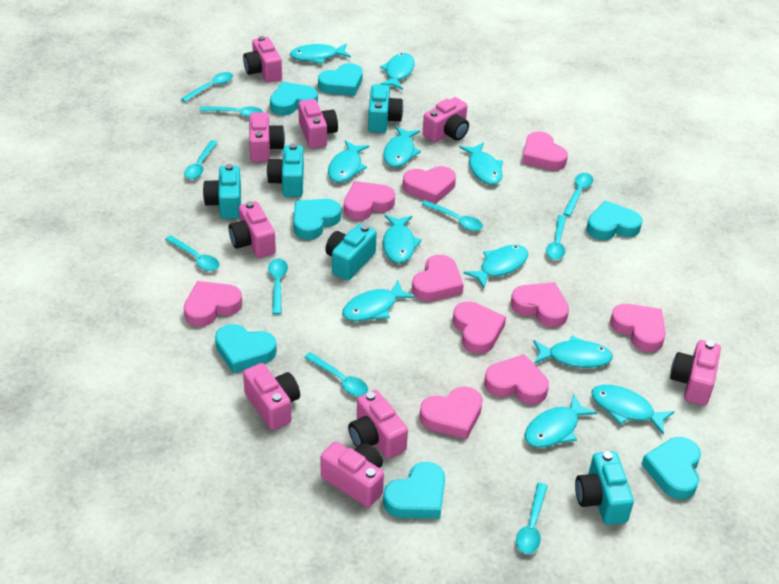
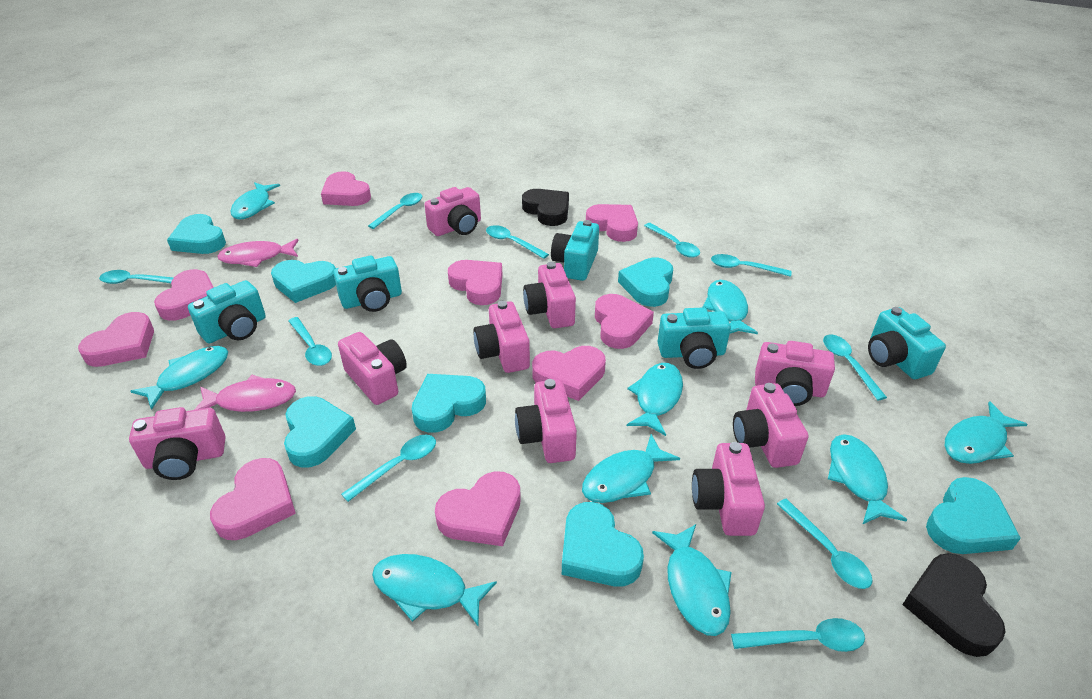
black heart: none = 0 -> [522,189,569,226] [902,553,1006,657] = 2
pink fish: none = 0 -> [194,375,296,412] [217,239,299,267] = 2
pink heart: [184,281,242,327] [344,181,395,220] [403,166,456,204] [412,255,464,301] [419,386,483,439] [453,302,506,354] [484,354,549,404] [511,282,569,327] [522,131,568,171] [610,304,666,352] = 10 -> [78,312,154,367] [154,269,214,321] [210,458,296,540] [321,171,371,206] [435,471,521,546] [448,260,502,305] [532,346,606,401] [586,204,638,242] [595,294,654,349] = 9
turquoise fish: [290,44,351,64] [328,140,369,183] [342,280,415,321] [379,53,415,90] [383,126,421,167] [383,215,422,263] [460,142,503,185] [464,245,528,288] [525,394,597,448] [533,336,613,368] [591,385,675,434] = 11 -> [131,346,228,410] [230,182,280,219] [372,554,497,626] [582,434,680,503] [627,363,683,436] [652,524,732,636] [702,280,758,334] [828,434,907,525] [945,401,1028,464] = 9

